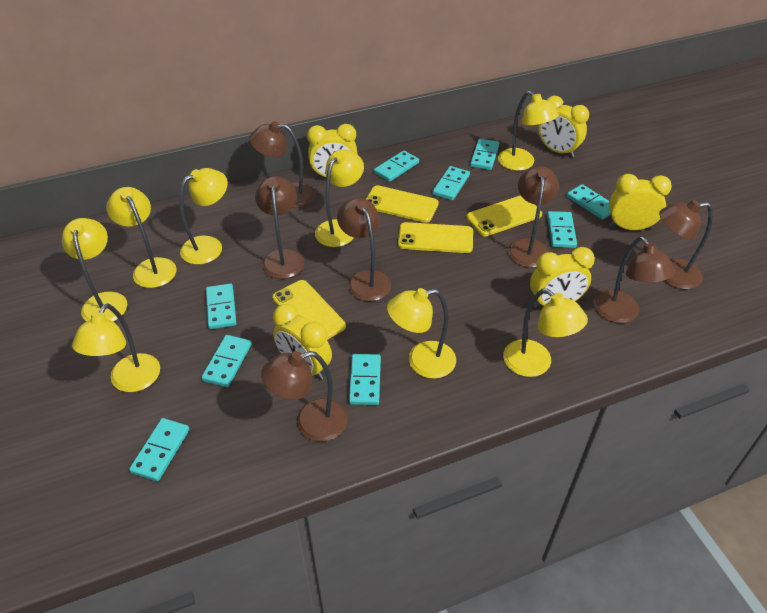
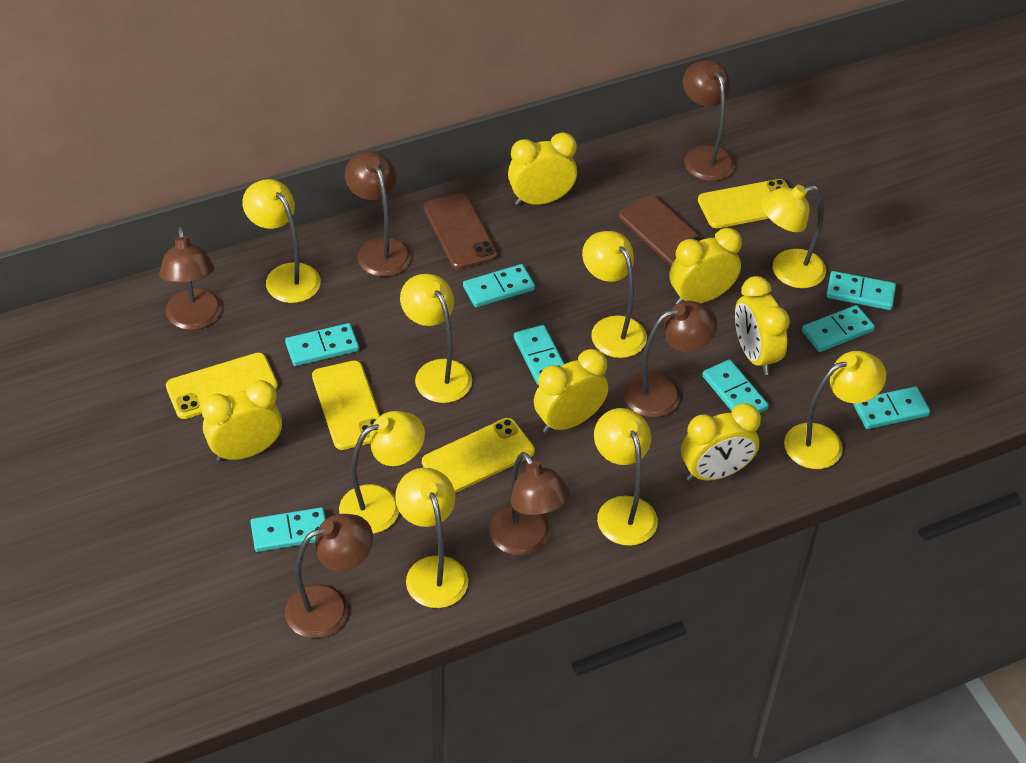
brown lamp: [249,122,315,208] [255,176,304,279] [261,351,348,442] [337,198,391,301] [508,166,559,268] [593,236,675,323] [659,200,713,290] = 7 -> [159,227,222,330] [285,514,373,638] [345,151,411,277] [489,452,570,556] [624,301,717,417] [683,60,735,181] = 6
brown phone: none = 0 -> [424,193,498,270] [619,195,703,266] = 2
turquoise domino: [129,418,190,481] [201,335,252,387] [206,283,236,329] [349,354,381,405] [374,151,419,182] [432,166,470,200] [470,139,499,170] [547,211,577,248] [567,184,611,220] = 9 -> [250,507,326,552] [285,323,359,366] [463,264,535,307] [514,325,564,385] [702,359,769,413] [802,305,875,352] [827,271,896,310] [853,387,930,429] = 8
yellow clock: [273,304,332,380] [307,124,358,178] [530,247,595,308] [538,96,589,158] [609,174,672,230] = 5 -> [201,380,282,462] [508,132,577,206] [534,349,608,433] [670,228,742,304] [681,403,761,481] [735,276,790,375] = 6

